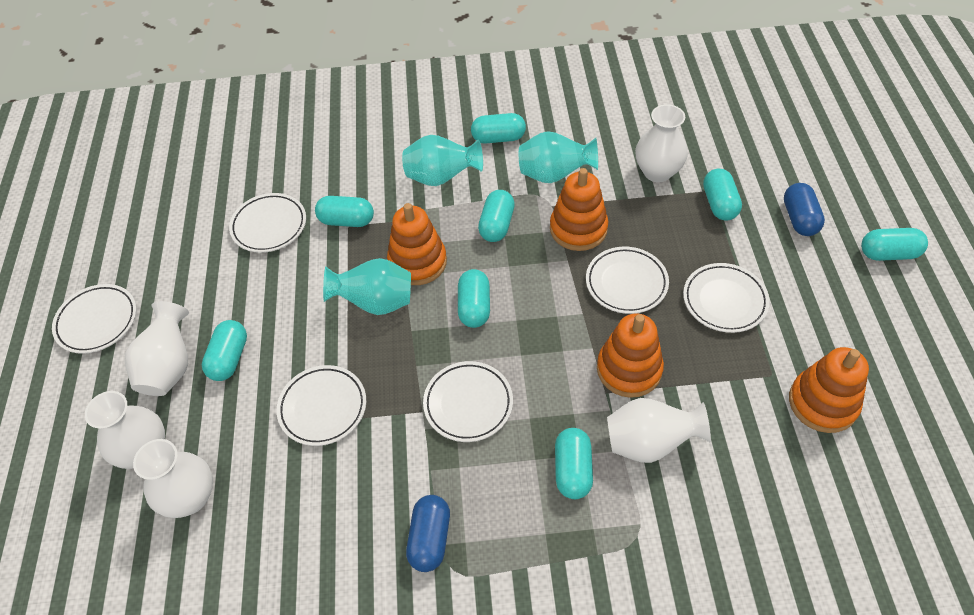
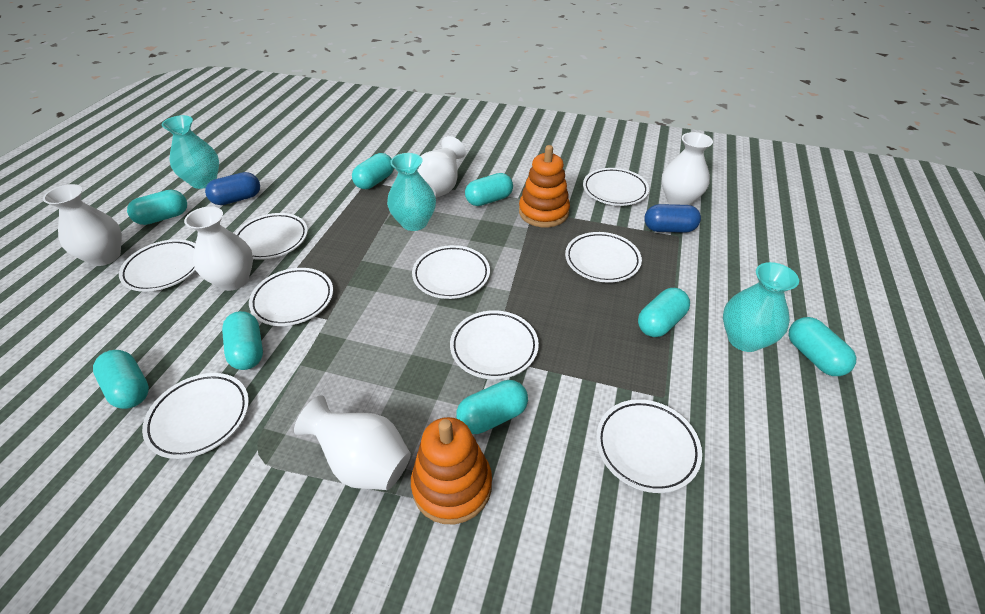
orange stacking toy: [387,203,447,285] [550,168,608,251] [597,313,664,398] [789,347,869,433] = 4 -> [411,417,492,524] [519,145,570,227] = 2
white plate: [52,284,137,354] [229,193,306,253] [277,365,366,446] [423,361,513,442] [586,247,669,314] [683,263,770,333] = 6 -> [119,239,196,292] [142,373,249,459] [235,213,308,260] [249,268,333,326] [412,245,490,299] [450,310,539,379] [565,232,642,282] [583,168,649,206] [596,399,702,493] = 9

